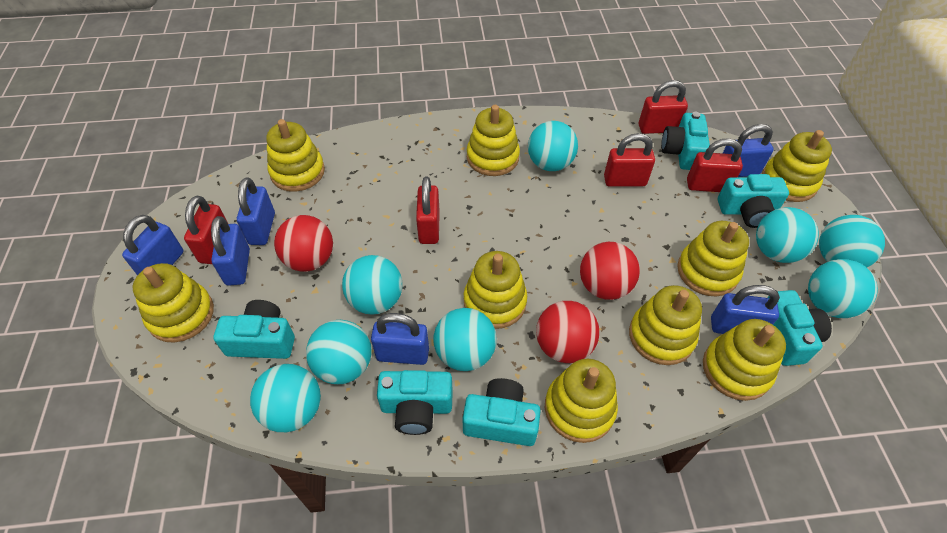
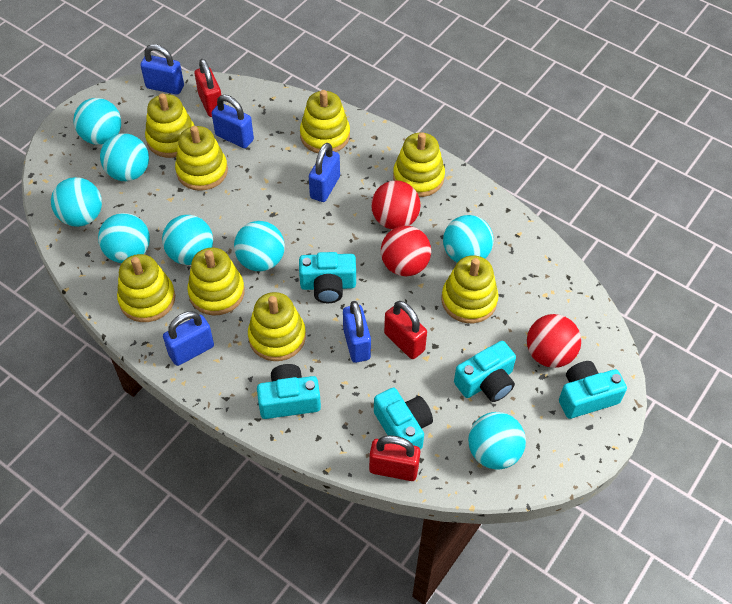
blue padlock: [122,215,184,275] [211,216,250,286] [237,177,275,245] [371,313,429,365] [711,285,780,334] [722,124,774,177] = 6 -> [140,44,184,95] [163,311,214,366] [212,95,254,148] [309,143,340,202] [343,301,371,363] = 5
red padlock: [184,196,228,264] [416,176,440,244] [604,133,655,187] [639,80,688,134] [687,138,743,192] = 5 -> [194,59,221,117] [369,435,421,481] [384,301,427,359] = 3
turquoise camera: [213,300,295,359] [377,370,453,435] [463,378,541,446] [661,112,710,170] [718,174,789,228] [767,290,832,366] = 6 -> [257,364,321,419] [299,252,356,303] [374,388,433,450] [454,341,516,402] [559,361,627,419] = 5
yellow stacking toy: [132,263,214,343] [266,119,325,192] [464,251,527,329] [467,105,520,176] [545,359,618,443] [629,285,702,365] [677,221,749,296] [703,319,786,401] [762,130,832,202] = 9 -> [117,254,175,322] [145,93,195,158] [175,126,228,191] [187,248,245,316] [248,292,306,361] [300,90,350,153] [393,132,445,197] [442,255,498,323] = 8

